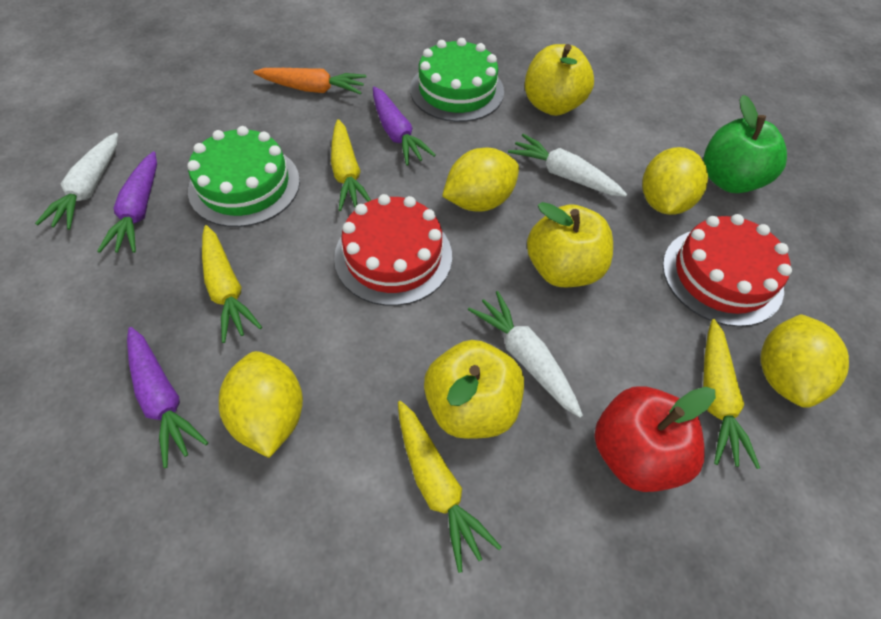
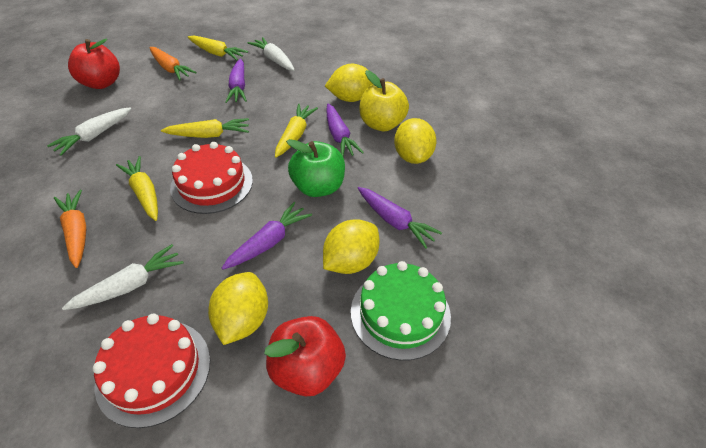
green cake: [187,126,300,227] [410,38,504,122] = 2 -> [351,261,451,361] = 1
orange carrot: [254,68,366,95] = 1 -> [54,190,86,268] [149,47,197,80] = 2
purple carrot: [97,151,157,253] [127,327,209,468] [373,86,436,166] = 3 -> [222,202,312,270] [225,59,247,103] [326,104,364,156] [358,187,442,249] = 4
red apple: [594,387,716,492] = 1 -> [68,39,120,89] [264,316,346,396] = 2
yellow apple: [424,340,524,439] [525,44,594,116] [527,202,613,287] = 3 -> [359,70,409,131] = 1

